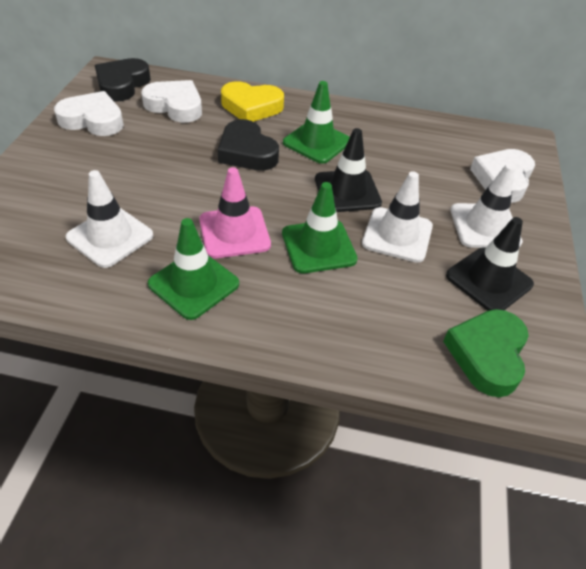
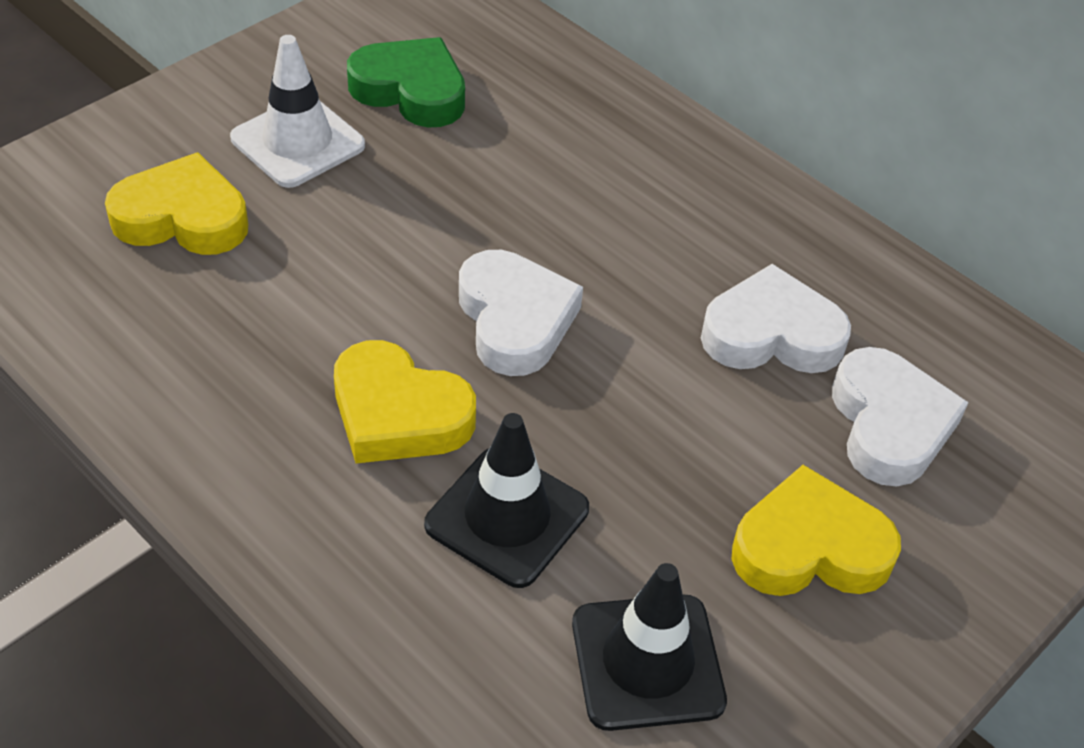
black heart: [95,58,151,102] [218,119,279,171] = 2 -> none = 0
green traffic cone: [148,218,239,320] [282,182,358,273] [283,81,350,164] = 3 -> none = 0
pink traffic cone: [199,167,271,258] = 1 -> none = 0
white traffic cone: [66,170,153,268] [362,171,433,263] [450,164,523,248] = 3 -> [230,35,365,188] = 1
yellow heart: [221,81,284,122] = 1 -> [105,152,248,255] [334,340,476,463] [731,465,901,596] = 3

